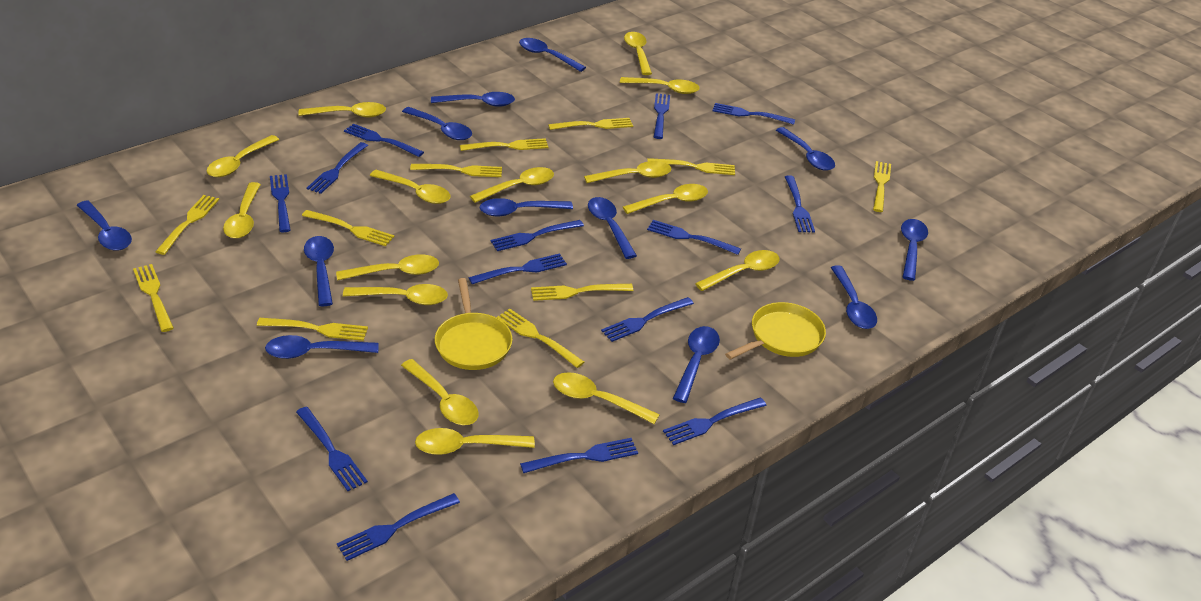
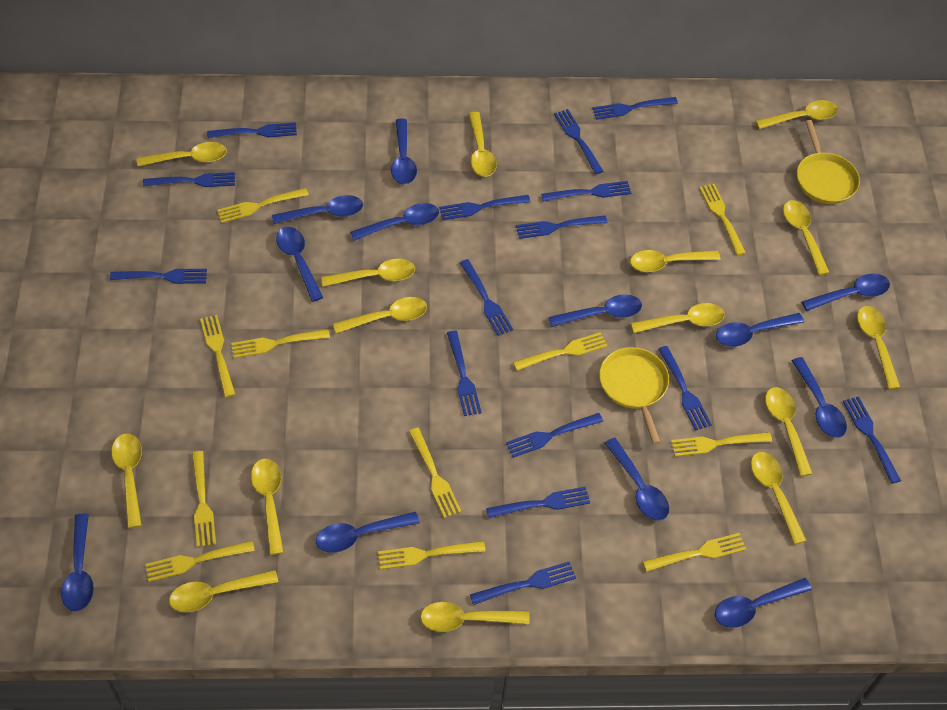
blue fork: [270,174,291,233] [296,407,368,491] [306,142,368,194] [337,493,460,561] [344,124,424,157] [468,253,567,284] [490,220,584,251] [520,438,638,473] [601,297,694,342] [647,220,741,255] [654,93,670,139] [663,397,767,445] [713,103,795,125] [785,175,815,232] = 14 -> [110,269,207,284] [143,172,235,187] [207,122,297,138] [439,195,530,220] [447,331,482,416] [460,259,513,336] [470,561,576,605] [486,486,590,518] [506,413,603,458] [516,215,608,239] [541,181,631,202] [554,109,603,174] [592,97,678,120] [658,346,712,431] [843,396,901,484] = 15

